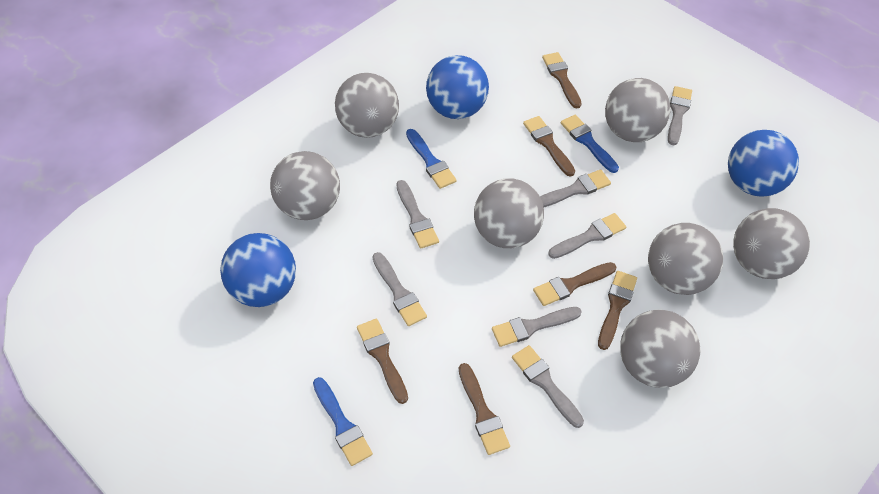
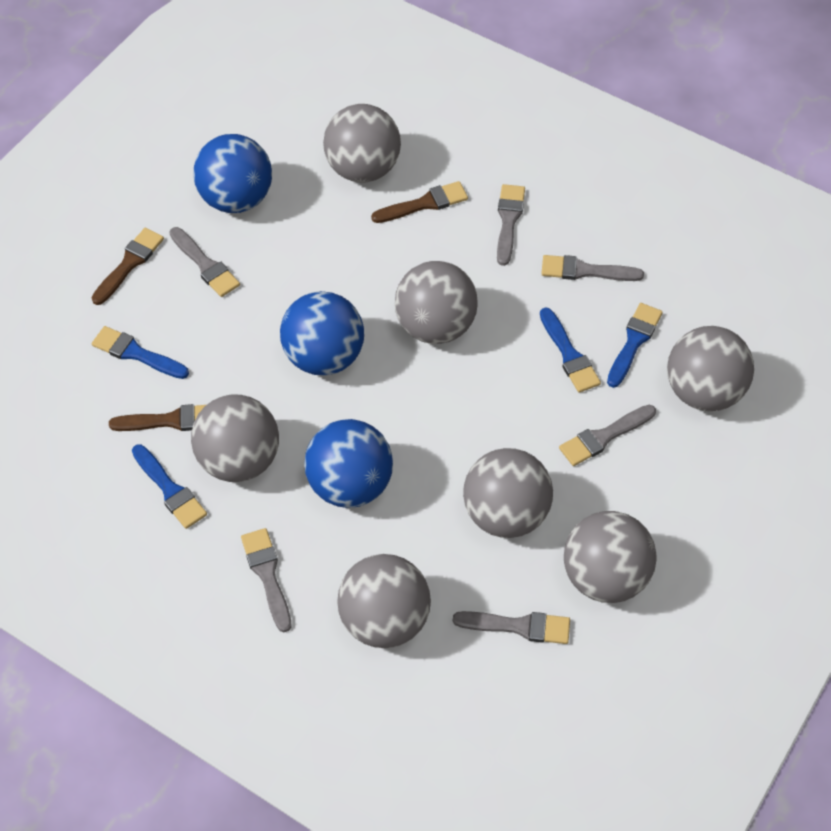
blue brush: [313,377,373,466] [406,129,457,189] [561,115,619,173] = 3 -> [92,326,189,379] [132,444,207,529] [540,307,601,393] [607,303,662,388] = 4
brown brush: [357,319,408,404] [459,363,510,455] [523,116,575,176] [533,262,617,306] [542,52,582,109] [598,271,637,350] = 6 -> [92,228,164,305] [109,404,206,431] [371,181,468,223] = 3
grey brush: [372,252,427,326] [396,180,439,249] [492,307,582,347] [512,345,584,428] [540,169,611,207] [548,213,626,259] [668,86,692,145] = 7 -> [169,227,240,297] [241,528,292,632] [453,611,570,644] [497,184,525,266] [541,255,644,281] [559,405,656,466] = 6

